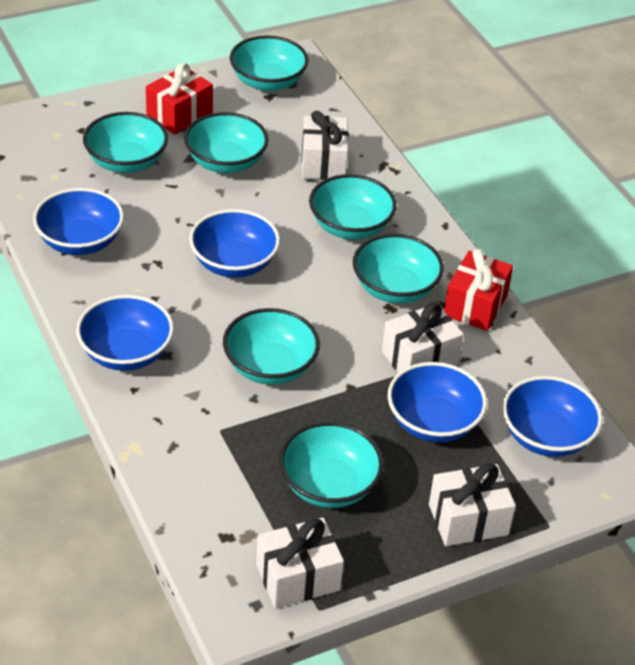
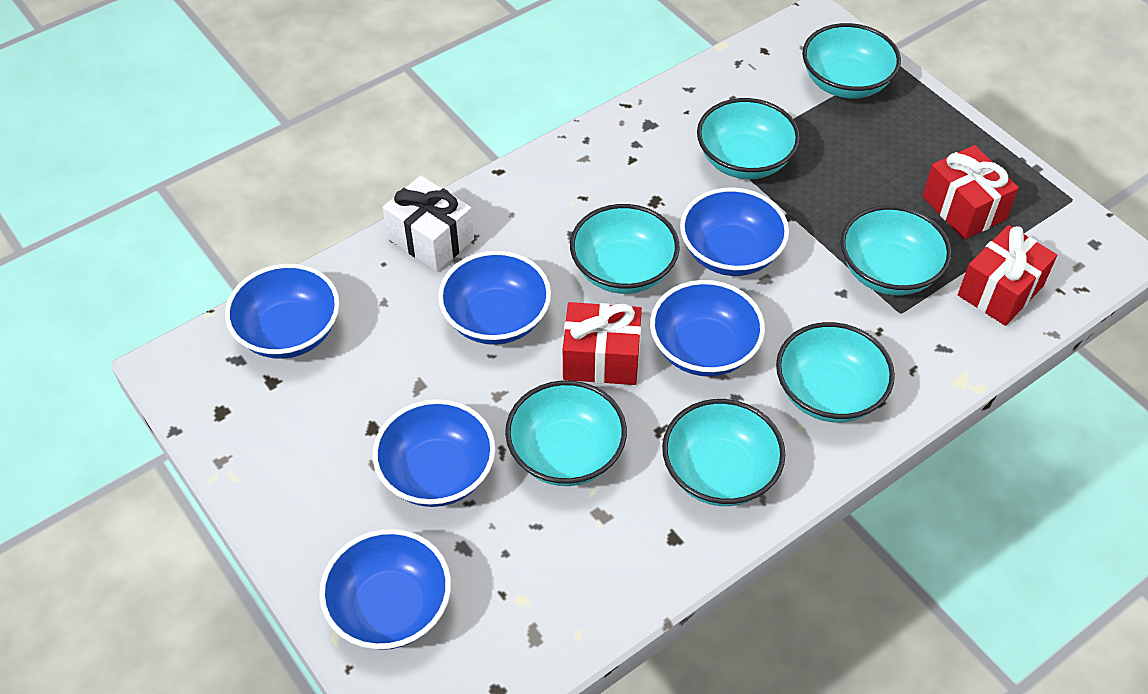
blue bowl: [33,188,124,255] [76,295,174,371] [189,209,280,278] [388,362,487,442] [502,376,603,457] = 5 -> [225,264,340,359] [319,529,451,650] [373,399,495,507] [438,251,551,345] [650,280,765,376] [680,187,789,276] = 6
red gift: [146,63,213,135] [444,249,513,331] = 2 -> [563,302,642,385] [922,145,1019,240] [958,225,1057,326] = 3
white gift: [256,518,344,609] [301,111,349,180] [382,302,464,373] [429,463,516,546] = 4 -> [382,175,474,271] = 1

